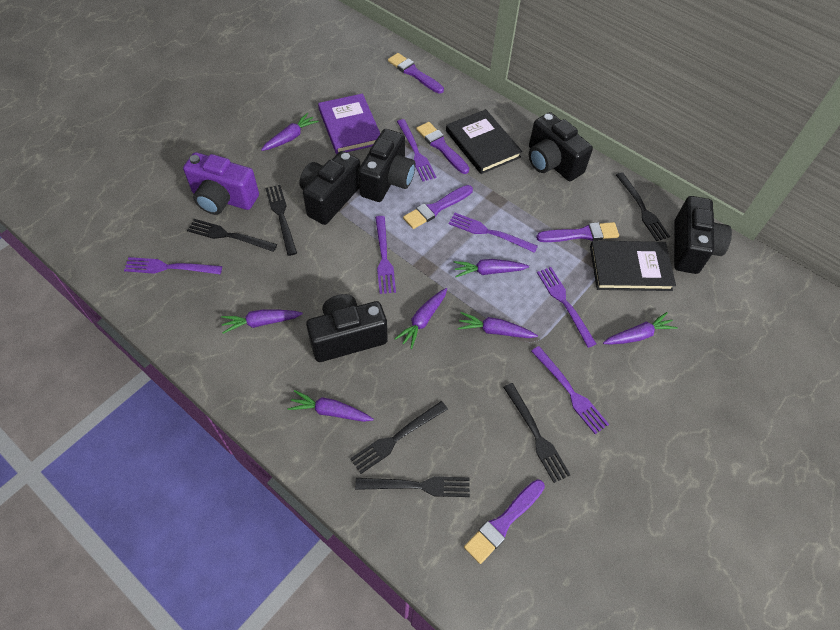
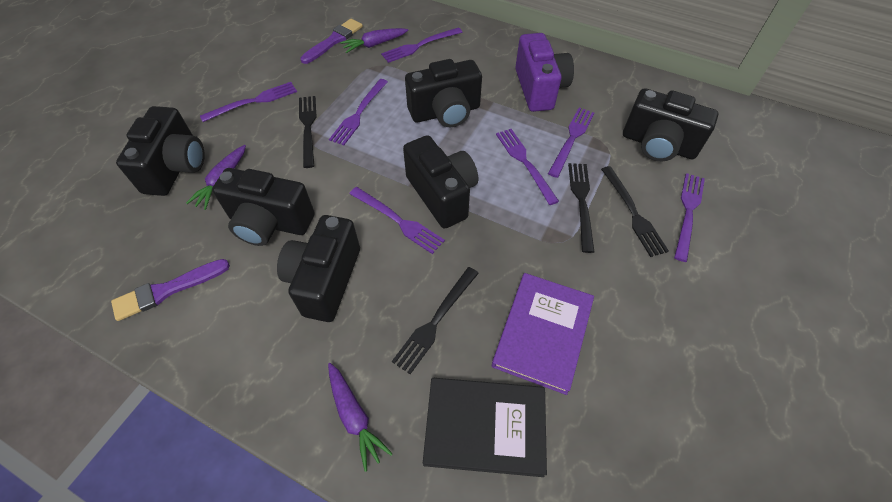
black book: [446,109,522,174] [590,241,676,291] = 2 -> [423,378,547,477] = 1
black camera: [299,151,360,225] [306,294,388,362] [358,129,416,202] [529,112,593,181] [674,196,732,274] = 5 -> [116,106,205,196] [212,168,315,246] [277,215,360,322] [403,135,478,229] [405,59,482,127] [623,88,718,161] = 6
black fork: [187,219,277,252] [266,185,297,256] [350,401,448,474] [355,476,470,497] [503,383,570,483] [616,172,670,241] = 6 -> [299,96,316,168] [392,267,479,374] [568,163,594,253] [601,166,669,257] = 4
purple brush: [388,53,444,94] [403,185,473,229] [416,122,469,174] [464,479,545,564] [536,222,619,242] = 5 -> [111,259,230,321] [300,19,363,64] = 2
purple carrot: [221,310,303,334] [261,113,319,151] [288,390,374,422] [394,288,447,349] [454,259,529,277] [458,312,538,338] [603,312,678,345] = 7 -> [186,145,246,210] [328,363,393,472] [340,28,408,53] = 3
purple fork: [124,257,222,274] [375,216,396,294] [397,119,436,182] [449,213,538,253] [531,346,609,434] [537,267,596,348] = 6 -> [200,82,297,122] [329,79,388,145] [349,187,445,254] [381,27,462,63] [496,129,559,205] [548,108,594,178] [674,173,705,262] = 7

